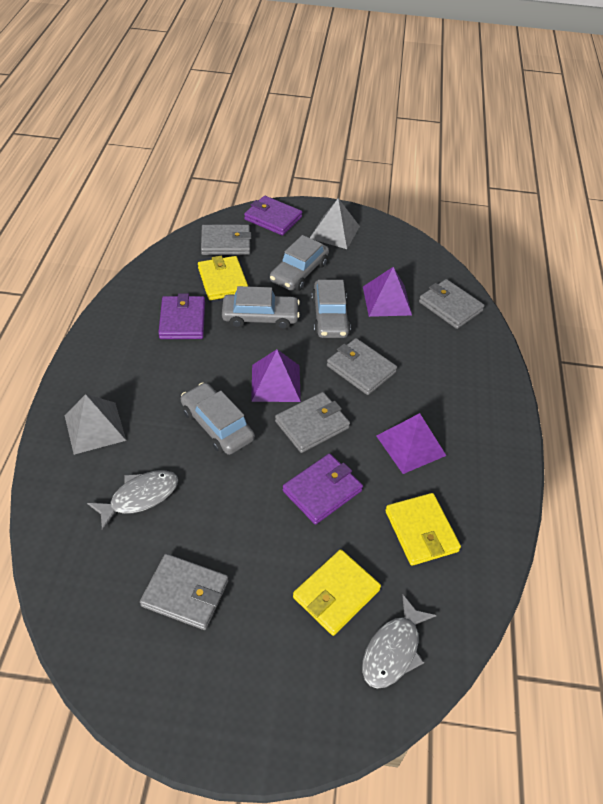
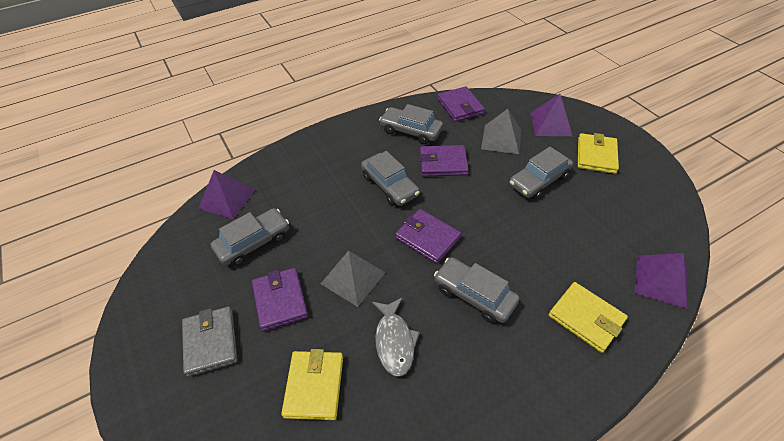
grey car: [181,382,255,455] [222,286,300,330] [270,235,329,291] [311,280,351,338] = 4 -> [211,208,289,266] [361,151,420,206] [379,104,443,144] [434,257,520,323] [509,147,573,199] = 5
grey fish: [87,470,178,531] [362,595,437,689] = 2 -> [372,297,420,377] = 1
grey wallet: [140,554,228,630] [201,225,251,255] [275,392,350,453] [327,338,397,395] [419,279,485,329] = 5 -> [182,307,238,377] = 1
purple wallet: [158,294,205,339] [244,196,302,236] [282,453,363,525] = 3 -> [252,268,308,331] [395,209,461,264] [419,145,469,177] [438,86,485,122] = 4

